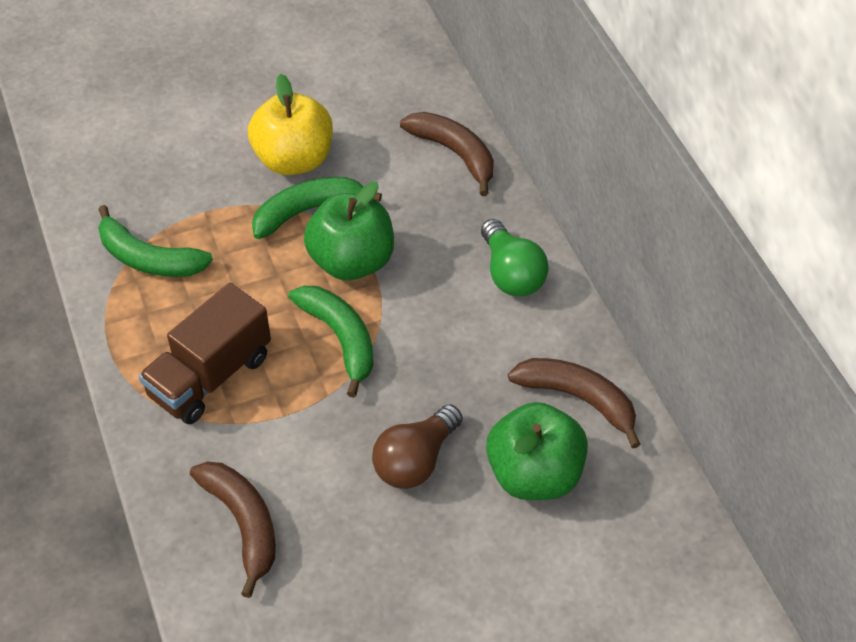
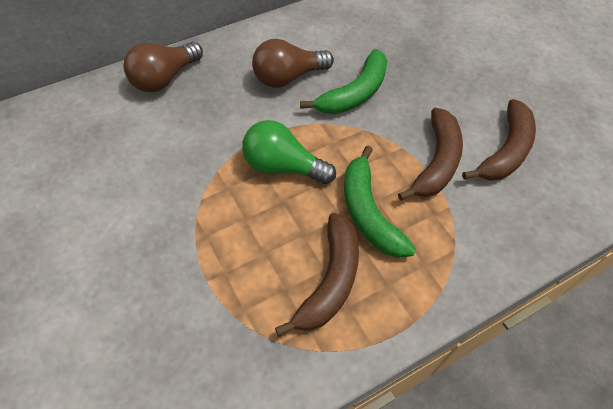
brown light bulb: [372,404,462,489] = 1 -> [124,42,203,92] [252,39,334,88] = 2
brown truck: [139,283,271,424] = 1 -> none = 0
green apple: [304,182,394,280] [486,402,588,500] = 2 -> none = 0
green banana: [98,205,213,277] [252,177,382,239] [288,286,374,398] = 3 -> [300,49,387,114] [344,145,416,258] = 2
yellow apple: [248,74,333,175] = 1 -> none = 0

